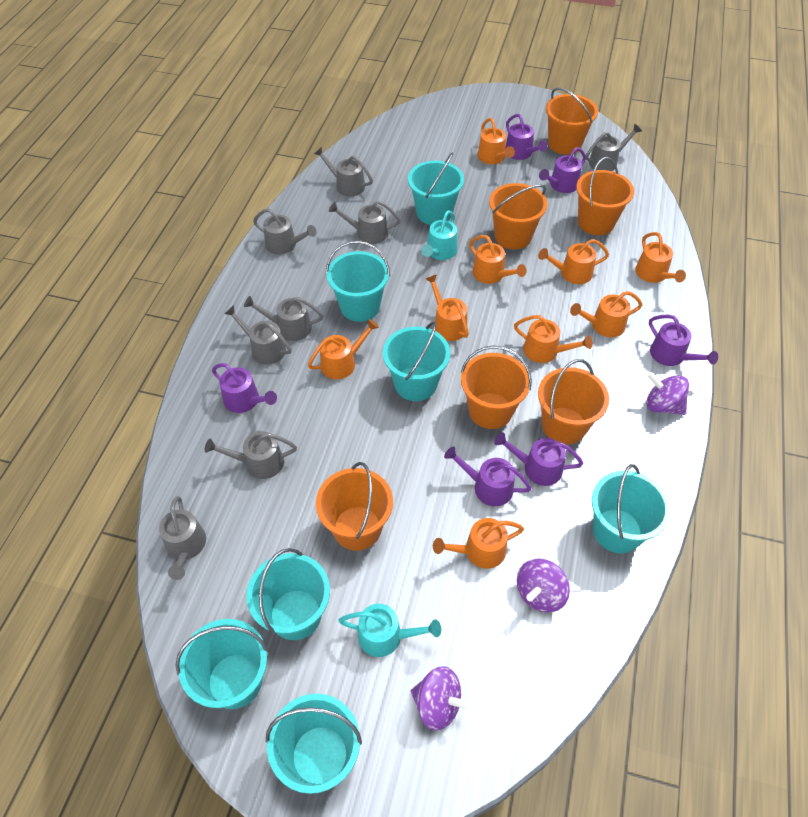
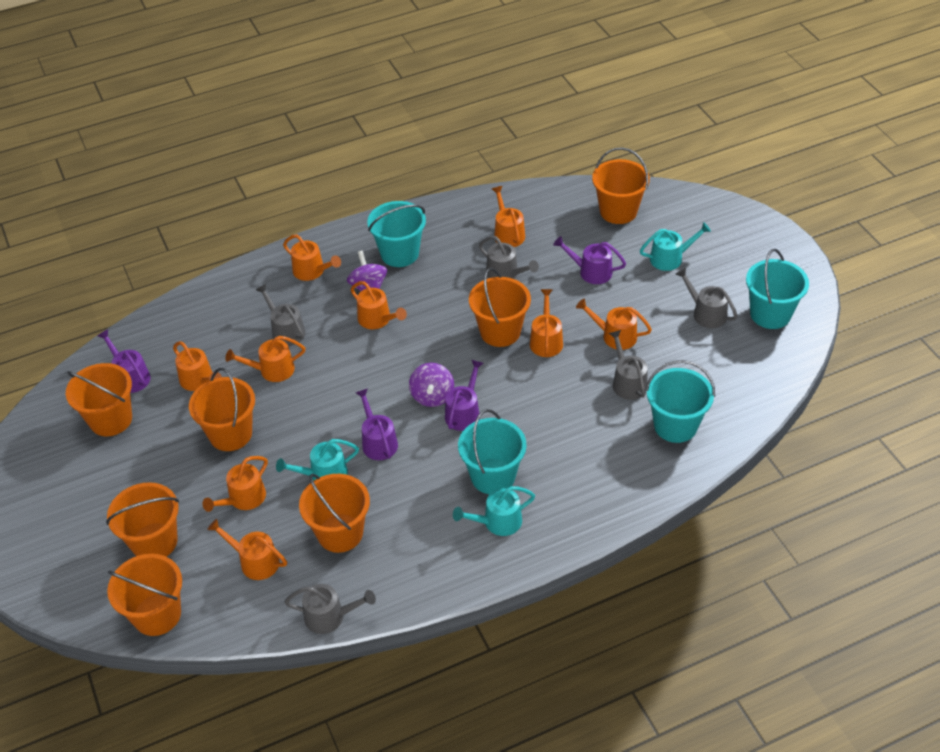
grey watering can: [159,496,206,580] [205,431,297,479] [224,305,291,364] [244,296,323,341] [253,208,317,255] [314,146,373,196] [329,201,400,244] [586,124,642,171] = 8 -> [256,284,305,346] [285,584,376,634] [479,236,539,279] [609,330,648,400] [676,268,737,328] = 5
orange bucket: [316,462,393,551] [461,345,532,429] [489,183,548,249] [538,359,609,445] [546,87,598,155] [576,157,634,235] = 6 -> [66,363,132,436] [106,482,179,557] [107,554,182,636] [189,368,255,451] [299,474,370,553] [469,268,531,347] [592,147,650,224] = 7
purple spinning top: [410,666,471,731] [517,559,570,613] [646,372,689,415] = 3 -> [347,251,387,291] [409,363,454,407] = 2
purple watering can: [212,363,277,413] [444,446,532,506] [494,433,583,486] [505,114,547,160] [539,147,586,193] [649,315,718,366] = 6 -> [97,330,150,393] [355,388,398,460] [445,360,484,431] [553,236,626,284] = 4
turquoise bucket: [176,619,268,709] [246,548,330,640] [266,694,362,794] [326,241,390,322] [383,322,450,401] [408,153,464,225] [592,464,671,553] = 7 -> [367,201,426,267] [458,409,527,494] [645,360,715,443] [746,249,809,329] = 4
turquoise watering can: [338,604,441,657] [421,210,457,260] = 2 -> [276,439,359,481] [453,486,535,536] [640,222,711,271] = 3

